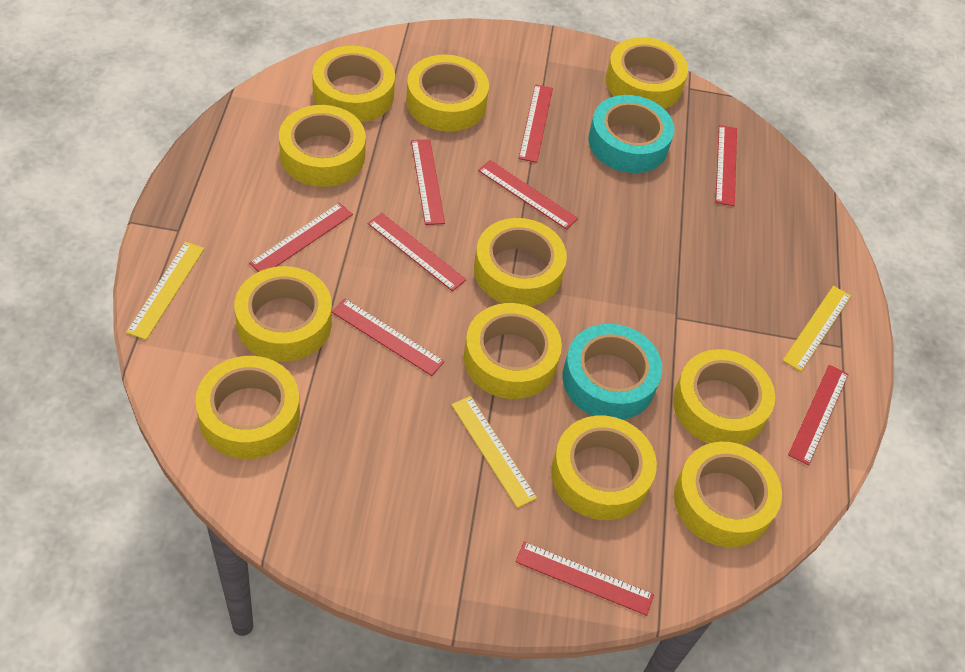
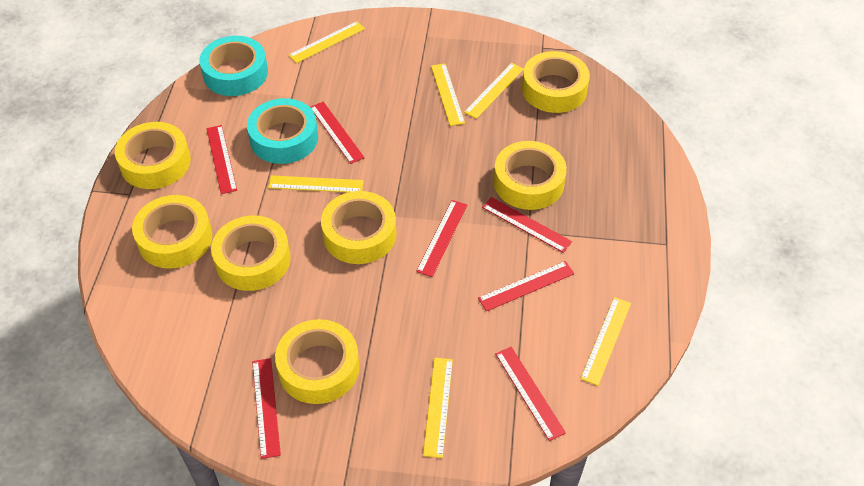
red ruler: [249,203,353,272] [332,299,445,376] [368,213,467,291] [411,139,445,225] [478,160,578,230] [516,542,654,616] [519,84,553,163] [716,125,737,206] [788,365,849,466] = 9 -> [206,125,237,194] [252,358,281,459] [310,102,365,164] [416,200,467,277] [478,261,574,311] [482,197,572,253] [495,347,566,441] = 7
yellow ruler: [126,242,204,340] [451,396,537,508] [783,286,851,372] = 3 -> [268,175,364,192] [288,21,365,63] [423,358,453,458] [431,63,465,126] [464,63,524,119] [580,297,631,386] = 6
yellow tape: [195,356,300,459] [234,266,332,362] [279,105,366,187] [312,46,395,122] [406,55,489,132] [464,303,562,399] [474,218,567,306] [551,416,657,520] [606,37,688,109] [673,349,775,445] [674,442,782,547] = 11 -> [115,122,191,189] [132,195,212,269] [211,216,291,291] [275,319,359,404] [321,191,396,264] [494,141,567,210] [522,51,590,113] = 7

